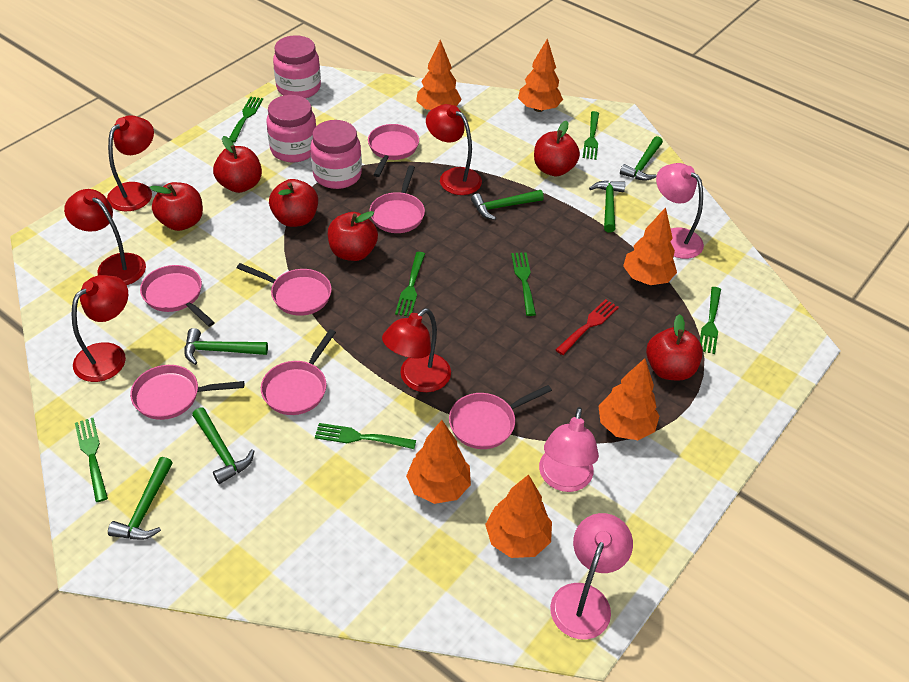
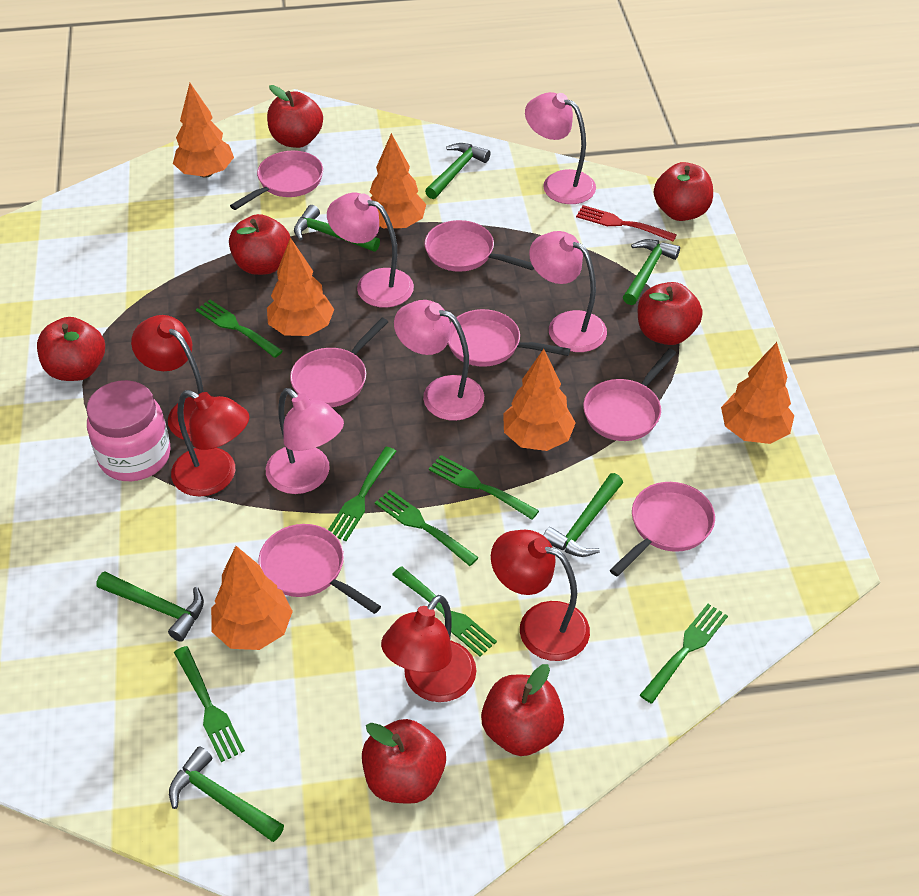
pink jar: [266,95,316,163] [273,35,321,98] [310,120,362,189] = 3 -> [86,380,171,481] = 1
pink lamp: [539,407,599,492] [550,513,633,640] [656,163,704,259] = 3 -> [266,388,344,494] [327,193,414,308] [394,300,484,421] [525,92,596,204] [529,231,607,352] = 5
red apple: [150,182,203,231] [213,136,262,193] [269,179,318,227] [328,211,378,261] [534,121,580,176] [646,314,703,380] = 6 -> [37,317,105,381] [229,214,290,275] [267,85,323,148] [362,719,446,804] [481,664,564,756] [638,282,703,345] [654,162,713,221] = 7
red lamp: [64,189,146,285] [72,275,128,382] [107,115,154,211] [382,308,451,392] [426,104,482,195] = 5 -> [131,315,214,442] [171,390,249,497] [381,595,476,702] [491,530,590,661] = 4

